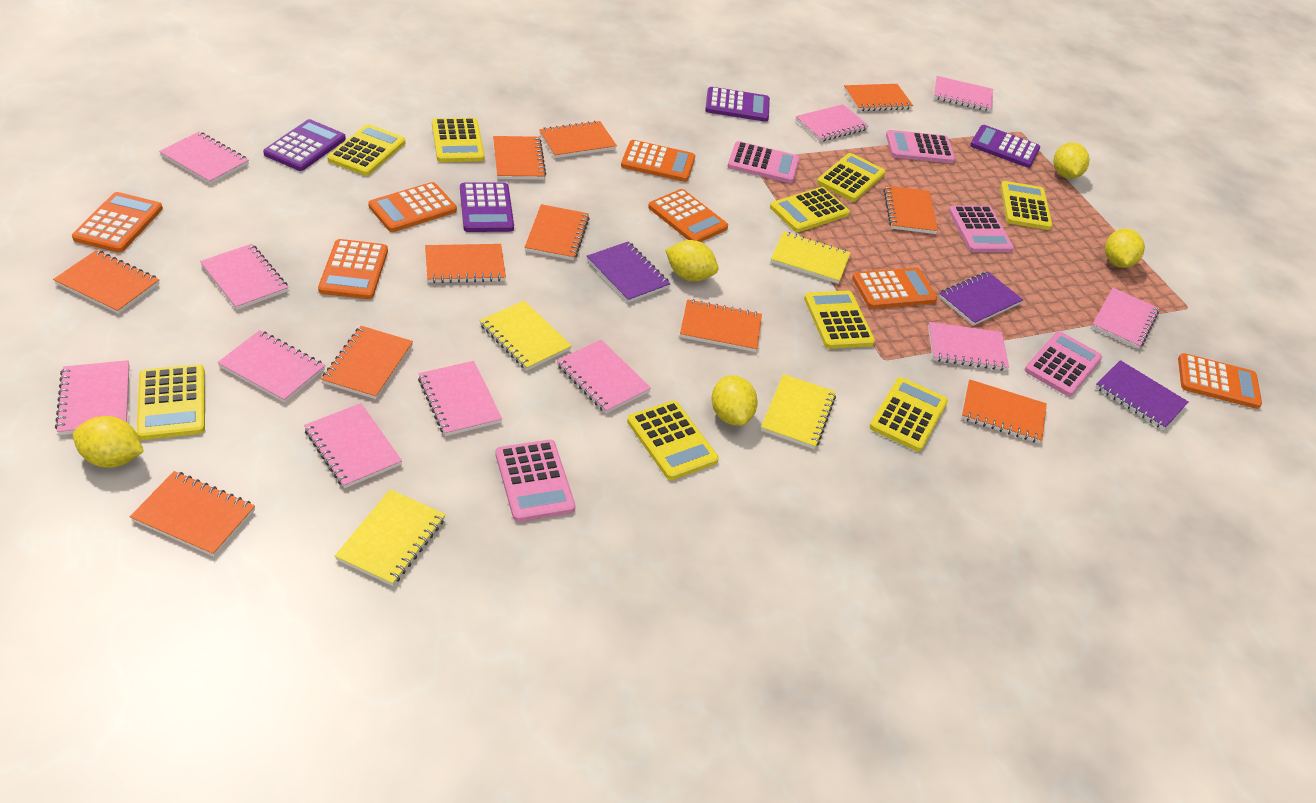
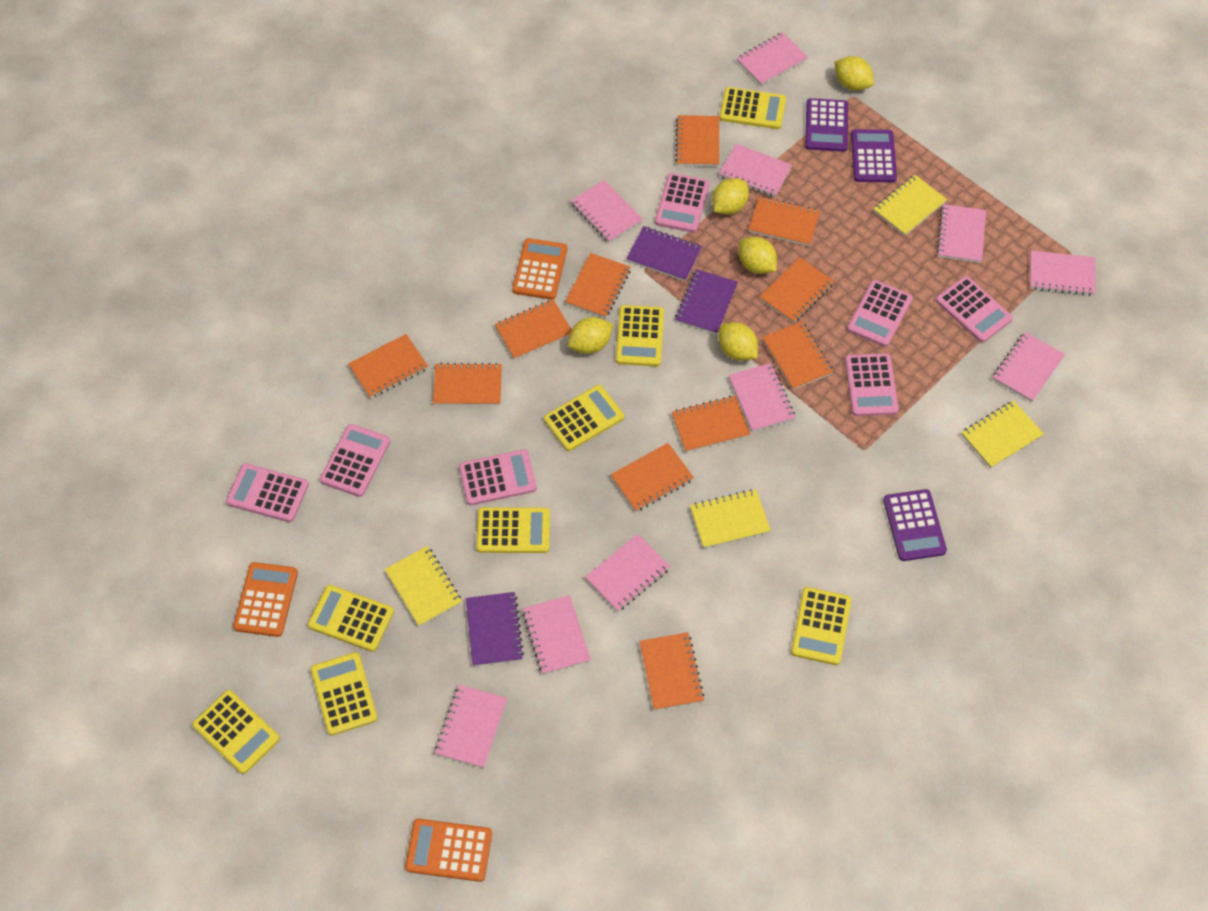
orange calculator: [72,192,163,253] [318,239,388,299] [368,182,457,232] [621,140,695,182] [648,189,728,242] [852,268,937,309] [1178,353,1262,409] = 7 -> [233,562,298,637] [405,819,492,882] [512,238,567,300] = 3
pink calculator: [496,440,575,522] [728,141,800,183] [886,130,955,163] [949,205,1014,252] [1024,331,1102,396] = 5 -> [226,463,309,522] [320,424,390,497] [459,449,537,505] [655,173,710,233] [845,353,899,416] [847,280,913,347] [936,276,1013,343] = 7
pink notebook: [55,360,130,435] [159,132,249,185] [200,244,288,310] [217,330,325,403] [304,403,402,488] [418,361,502,436] [557,340,651,414] [795,104,869,142] [928,322,1009,371] [934,76,993,112] [1091,288,1159,349] = 11 -> [435,685,507,768] [522,595,591,675] [571,180,643,243] [585,534,670,612] [719,144,792,197] [728,363,795,432] [736,32,808,86] [937,204,986,263] [992,332,1065,402] [1030,250,1096,296] = 10
purple calculator: [263,119,346,171] [460,183,514,232] [705,87,770,122] [970,125,1040,168] = 4 -> [805,98,848,152] [851,129,897,183] [883,489,947,561] = 3
yellow calculator: [137,364,205,440] [327,124,405,176] [432,118,484,162] [627,401,719,480] [770,187,850,232] [804,291,875,349] [817,153,885,202] [869,377,948,451] [1000,181,1052,230] = 9 -> [192,690,280,774] [308,585,394,652] [311,652,378,736] [476,507,550,553] [544,385,624,451] [616,305,664,367] [719,87,786,129] [791,587,852,665] = 8

